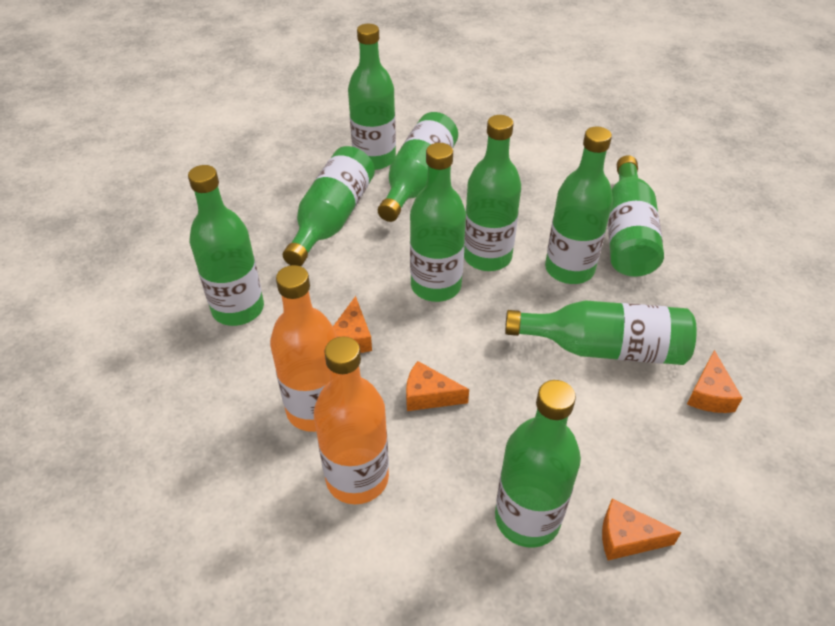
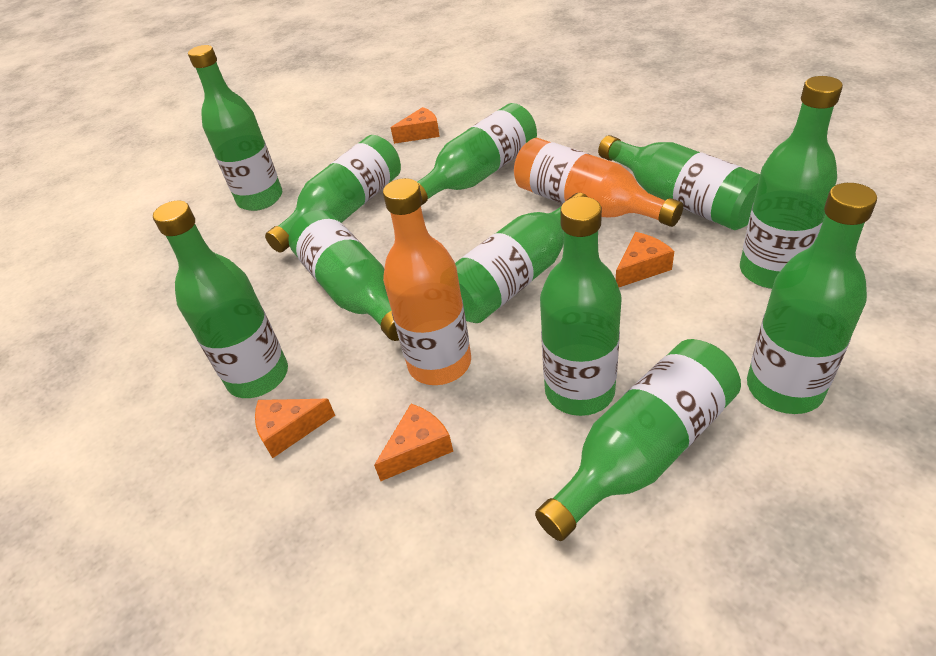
green bottle: [188,165,264,326] [283,146,375,266] [348,24,396,170] [378,112,458,222] [410,143,466,302] [464,115,521,271] [495,380,581,548] [505,300,697,365] [545,127,613,284] [608,155,664,277] = 10 -> [153,200,288,398] [188,45,282,211] [265,135,401,253] [288,210,399,341] [417,103,537,206] [455,193,588,323] [535,339,741,541] [540,197,622,416] [598,135,760,230] [740,76,843,289] [747,183,877,414] = 11

